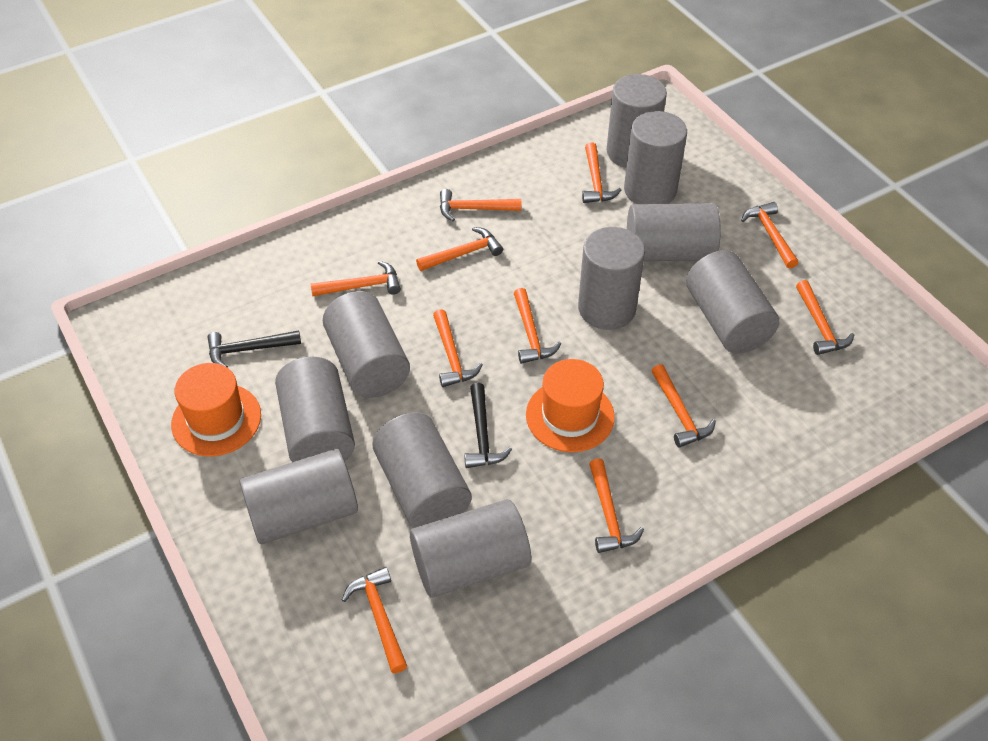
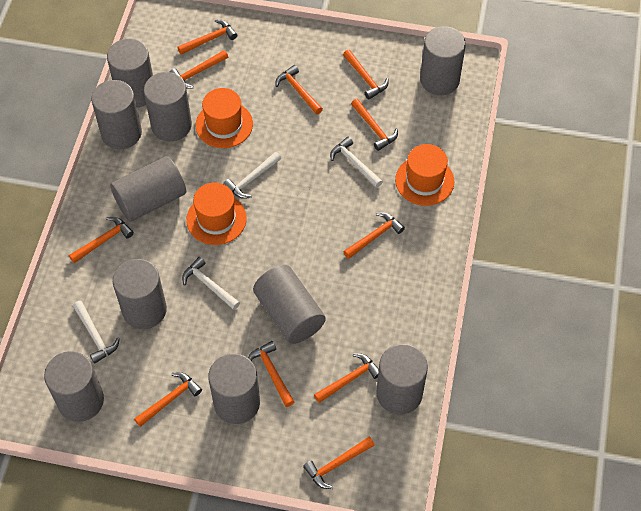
black hammer: [207,331,301,368] [464,383,512,468] = 2 -> none = 0
orange hat: [171,363,261,456] [526,359,615,452] = 2 -> [186,182,247,245] [196,88,253,148] [395,144,454,206] = 3
white hammer: none = 0 -> [73,301,120,364] [182,257,240,310] [223,152,281,199] [330,137,383,188] = 4

